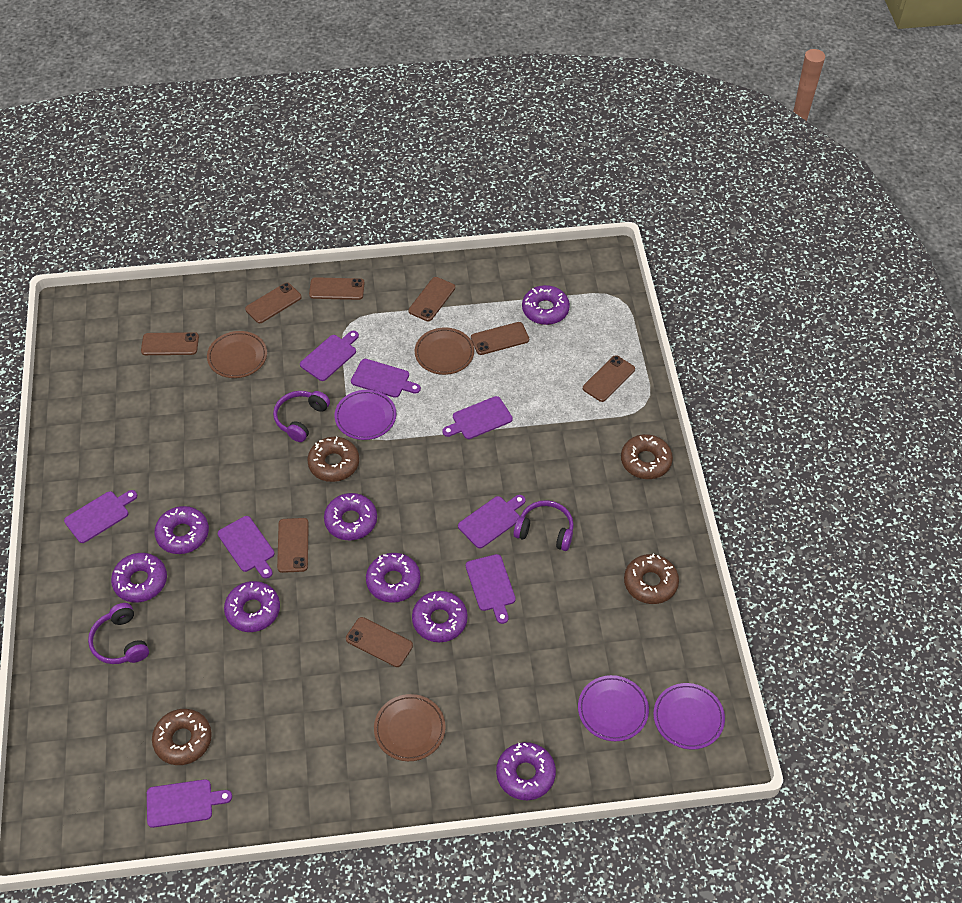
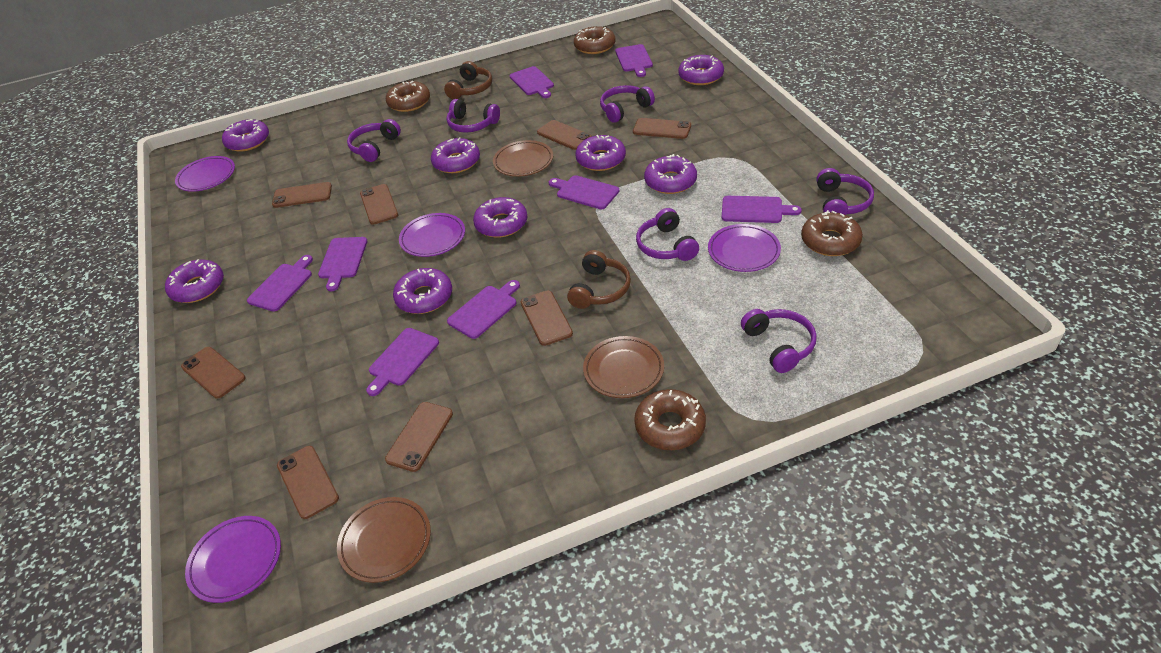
brown headphones: none = 0 -> [444,61,492,99] [567,250,631,309] = 2
purple headphones: [88,603,149,664] [273,391,330,442] [513,500,574,551] = 3 -> [347,119,401,162] [446,99,500,133] [600,85,655,123] [636,208,699,261] [741,309,817,373] [817,168,874,215] = 6
purple plate: [335,390,396,440] [578,675,649,741] [653,683,725,750] = 3 -> [175,156,235,192] [185,516,281,603] [399,213,465,257] [708,224,781,272] = 4

